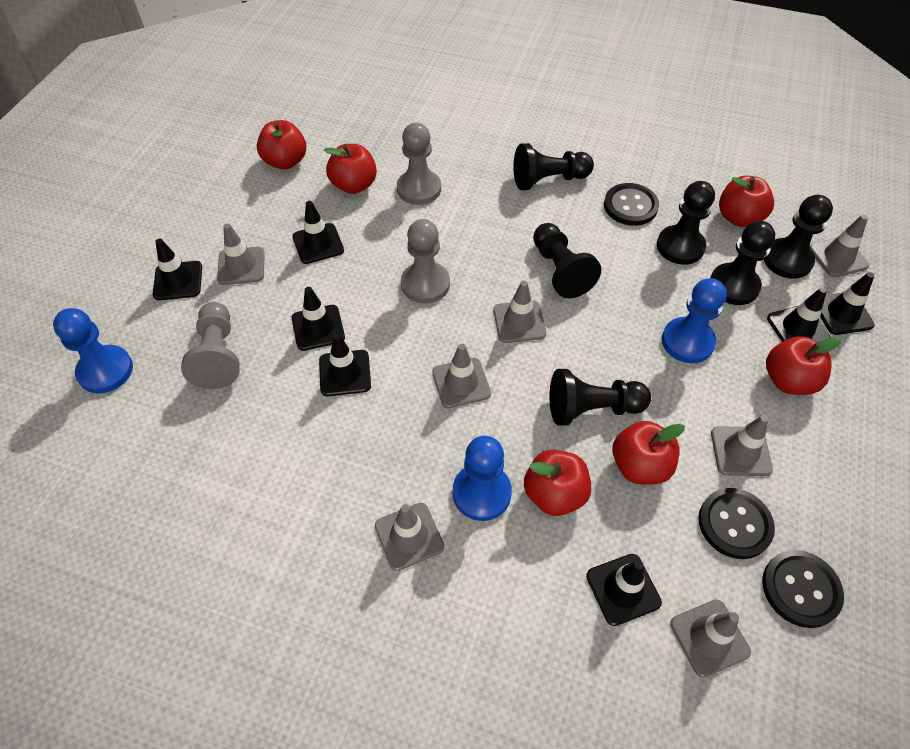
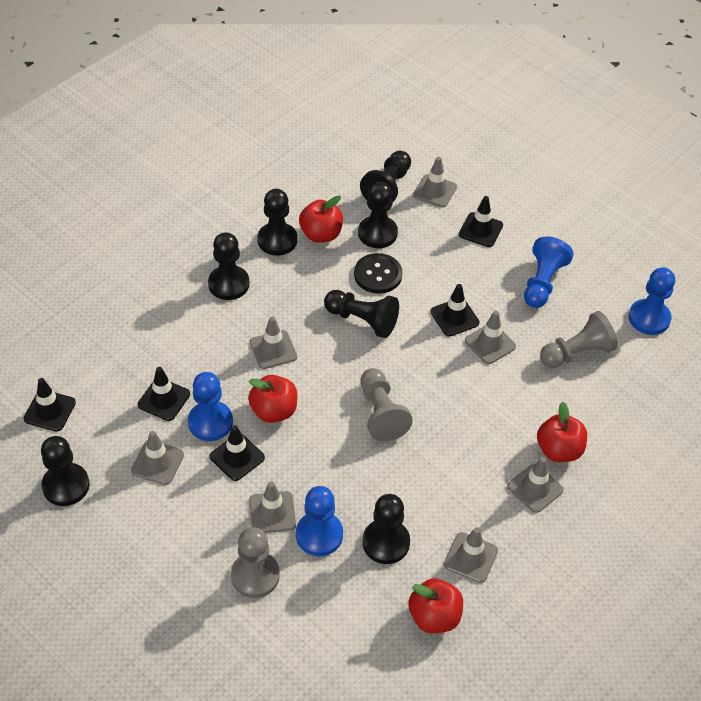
black button: [604,183,659,226] [699,488,775,559] [762,550,844,628] = 3 -> [354,253,402,294] = 1
black pawn: [514,143,594,190] [533,223,602,299] [549,369,651,426] [657,181,715,265] [710,221,775,305] [764,195,833,279] = 6 -> [41,436,90,506] [208,232,250,300] [257,189,297,256] [324,290,399,338] [358,182,398,248] [360,151,411,202] [362,494,410,564] = 7
black traffic cone: [153,239,202,300] [292,201,344,264] [292,287,345,351] [319,334,371,396] [586,554,662,626] [767,287,831,342] [820,272,875,335] = 7 -> [23,378,76,432] [138,367,190,421] [209,425,265,481] [430,284,480,337] [459,196,503,247] = 5
blue pawn: [53,308,133,393] [453,436,512,521] [662,278,727,363] = 3 -> [188,372,233,441] [296,486,343,556] [524,237,574,308] [629,267,675,335] = 4
red apple: [257,120,306,170] [324,144,377,194] [524,450,591,516] [613,421,685,485] [719,176,774,227] [766,336,841,395] = 6 -> [248,375,297,423] [299,196,343,243] [408,578,463,633] [537,402,587,462] = 4

